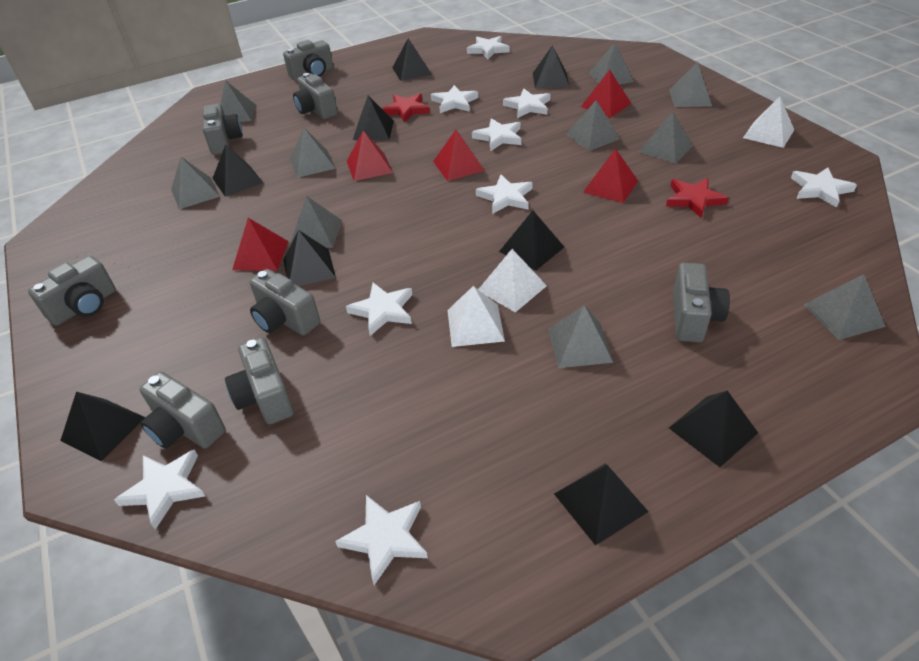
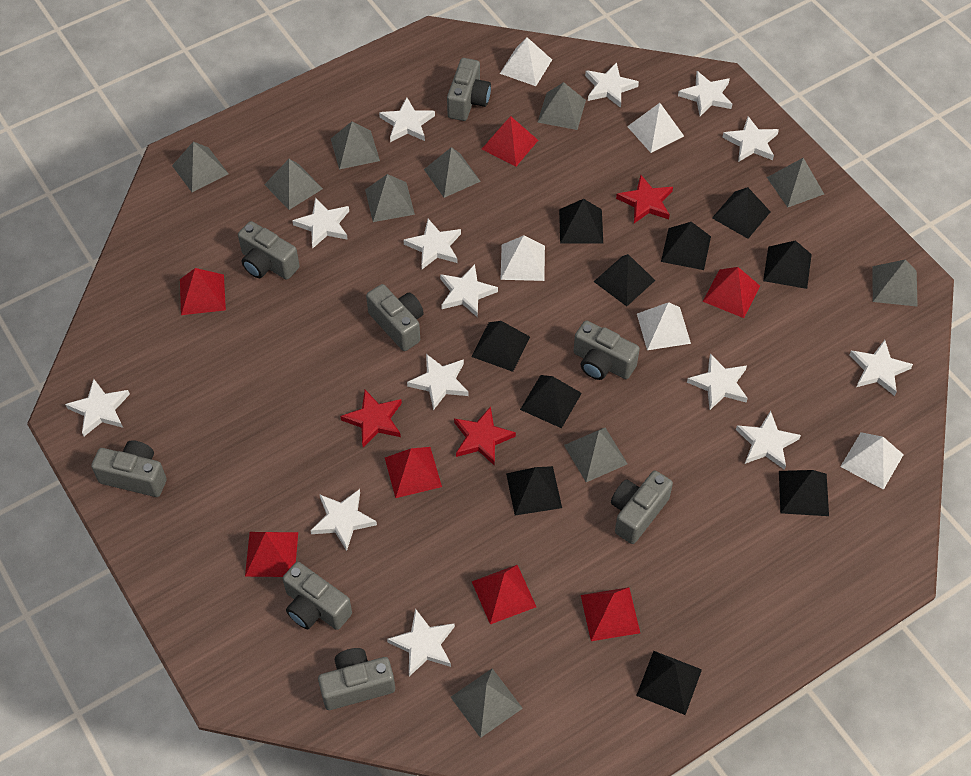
black pyramid: [60,392,145,461] [212,144,263,196] [283,230,336,286] [353,96,394,140] [392,38,432,81] [499,210,564,271] [533,46,570,88] [554,464,649,546] [669,390,758,467] = 9 -> [471,321,530,372] [506,466,562,515] [520,375,582,428] [559,199,603,244] [594,254,656,306] [636,651,702,715] [661,222,711,270] [712,187,771,239] [763,240,812,289] [779,470,829,516] = 10
red pyramid: [232,218,289,270] [347,131,393,181] [433,129,485,181] [581,70,631,118] [583,148,638,203] = 5 -> [180,268,226,315] [245,532,298,577] [385,447,442,498] [472,565,536,624] [482,116,538,167] [581,587,640,641] [703,267,760,318] = 7
red star: [382,94,430,123] [666,178,729,218] = 2 -> [340,390,402,447] [454,406,516,466] [616,175,673,223] = 3
white pyramid: [448,286,505,347] [478,249,547,312] [743,97,794,148] = 3 -> [500,37,552,86] [500,235,545,281] [627,103,684,153] [637,302,691,350] [840,432,904,490] = 5
white star: [114,450,205,529] [335,495,428,585] [346,283,412,336] [431,85,478,113] [467,36,510,59] [472,118,521,151] [476,175,533,214] [503,89,551,118] [791,167,857,208] = 9 -> [65,379,130,436] [292,198,349,248] [310,489,377,551] [379,97,435,142] [387,608,455,677] [403,219,461,269] [407,354,469,410] [440,264,498,318] [585,62,639,108] [678,71,732,116] [687,354,748,410] [722,116,779,162] [736,411,801,470] [850,340,913,396] = 14

